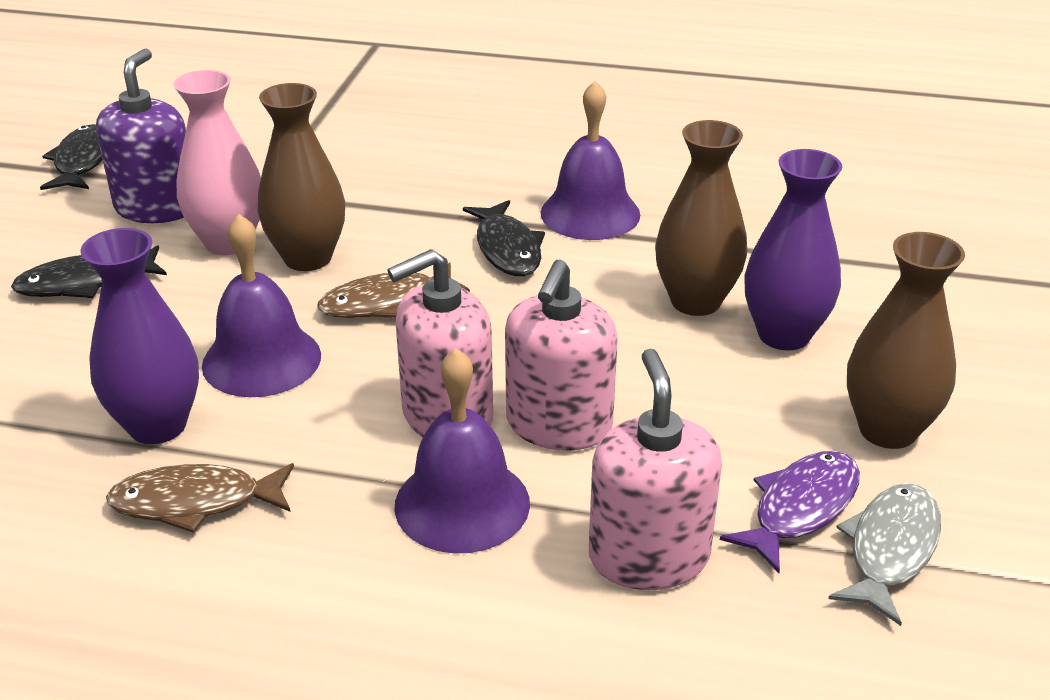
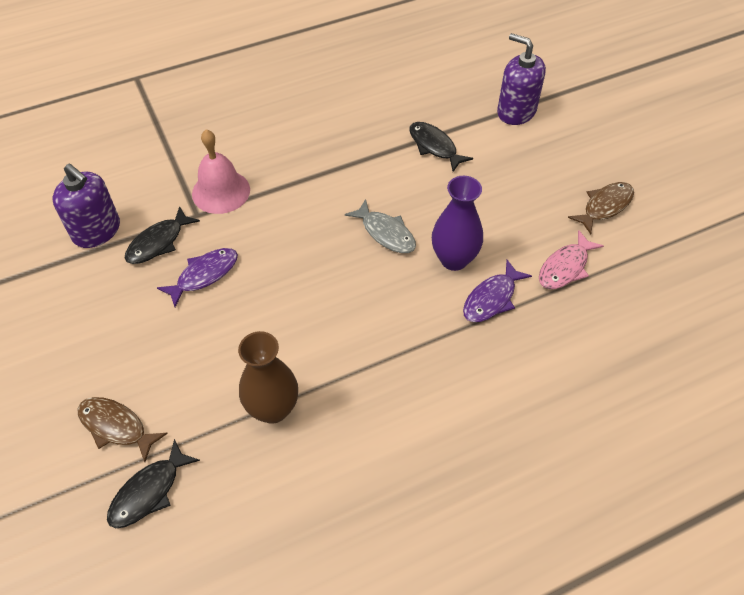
brown vase: [258,83,345,271] [655,120,747,316] [847,232,965,449] = 3 -> [238,331,298,424] = 1
pink bell: none = 0 -> [192,129,250,214] = 1
pink fish: none = 0 -> [539,230,604,289] = 1
pink soap dispenser: [387,249,493,437] [505,260,618,451] [589,349,722,590] = 3 -> none = 0
pink vase: [174,70,261,255] = 1 -> none = 0
purple bell: [202,214,321,397] [394,348,530,553] [541,81,640,240] = 3 -> none = 0
purple fish: [720,451,860,573] = 1 -> [157,248,238,307] [463,260,532,322] = 2
purple soap dispenser: [96,49,186,223] = 1 -> [53,164,120,248] [497,33,546,125] = 2
purple vase: [80,228,199,444] [744,149,842,350] = 2 -> [432,176,483,271] = 1

